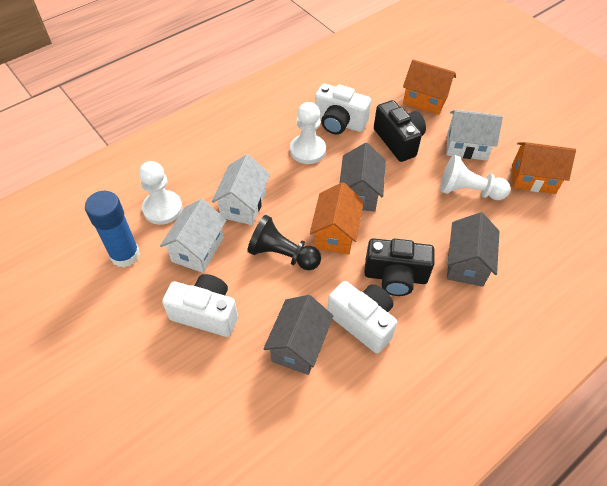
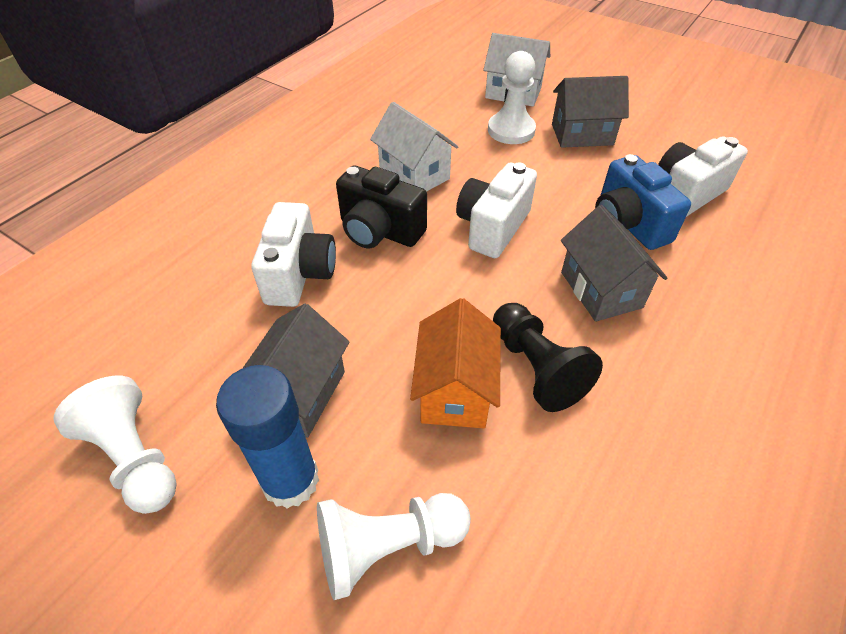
black camera: [364,238,435,296] [374,100,426,162] = 2 -> [336,166,427,248] = 1
blue camera: none = 0 -> [595,154,691,250] = 1
orange house: [310,182,364,255] [403,59,456,115] [512,142,576,194] = 3 -> [410,298,501,428] = 1
white house: [160,199,227,273] [212,154,270,225] [446,110,503,161] = 3 -> [370,102,459,192] [483,33,550,107] = 2

